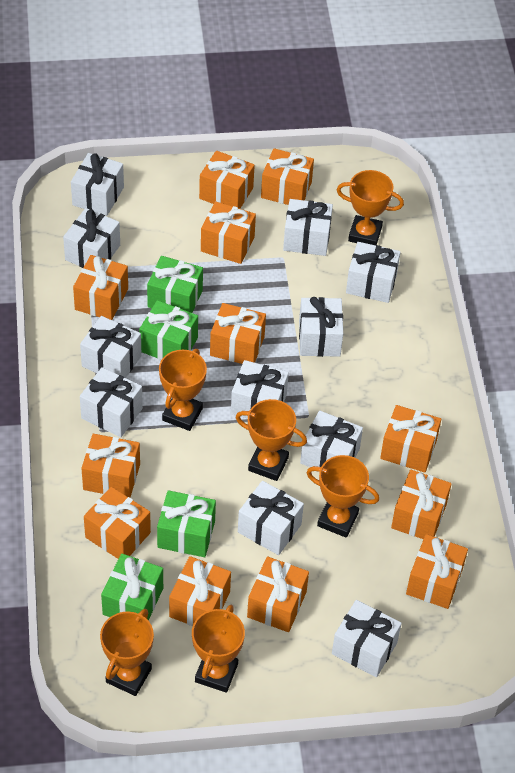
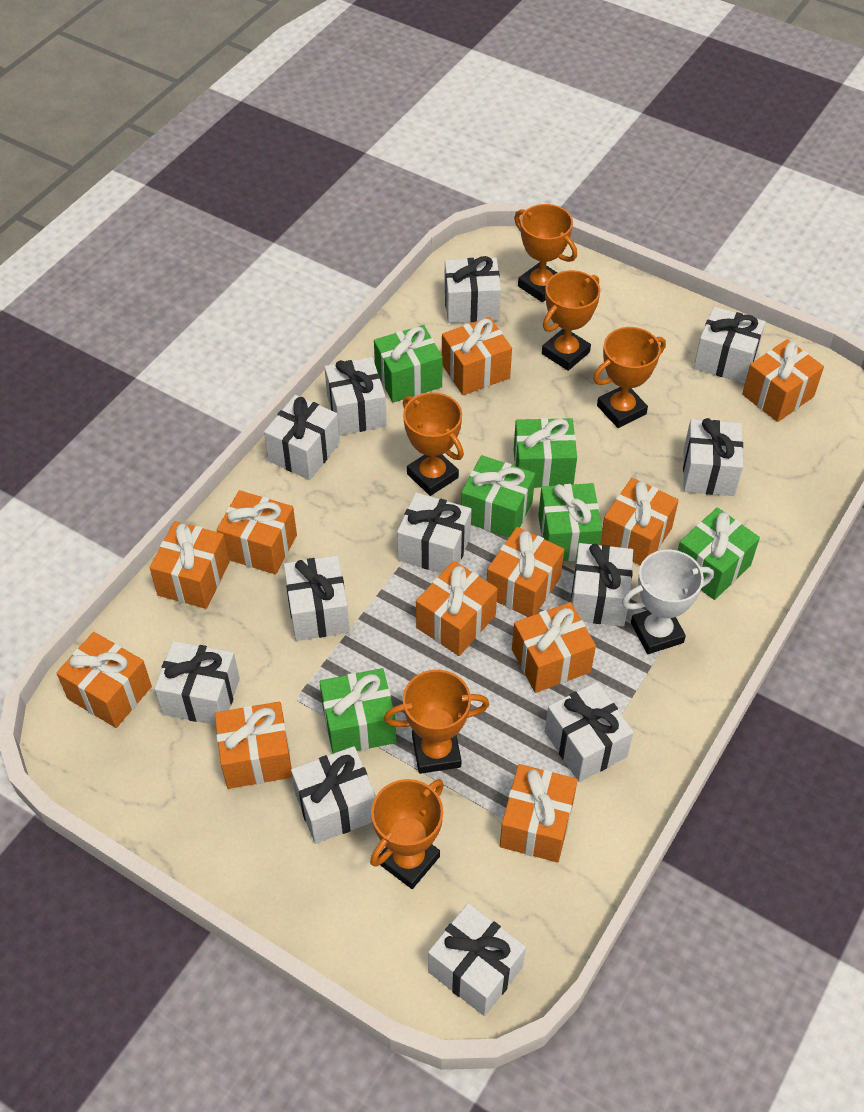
green gift: [101,553,163,620] [139,300,198,360] [147,256,203,313] [157,490,216,557] = 4 -> [319,668,396,754] [374,325,443,402] [461,455,535,538] [514,418,577,488] [538,483,602,561] [678,507,760,600] = 6
orange gift: [73,255,128,320] [81,434,140,497] [84,487,151,559] [169,556,231,626] [199,151,255,209] [201,201,256,264] [210,303,266,364] [247,556,309,632] [261,148,314,205] [380,405,441,472] [391,469,452,539] [406,534,468,609] = 12 -> [56,632,152,728] [150,521,229,609] [215,701,292,789] [217,490,297,575] [416,561,498,656] [442,317,512,395] [487,527,564,617] [500,764,578,863] [512,602,596,693] [600,478,679,566] [742,339,824,422] = 11
white gift: [63,208,120,268] [71,153,124,216] [80,316,142,378] [80,367,143,437] [231,360,289,418] [238,481,304,555] [283,199,333,256] [299,297,343,357] [300,410,363,467] [332,600,402,677] [346,242,401,303] = 11 -> [154,641,240,725] [264,395,340,480] [284,555,350,641] [291,746,376,844] [325,357,387,436] [397,492,471,573] [428,903,526,1016] [444,256,501,323] [545,682,634,782] [571,543,633,626] [683,418,743,496] [694,307,766,383] = 12
white trophy: none = 0 -> [622,550,714,654] = 1

